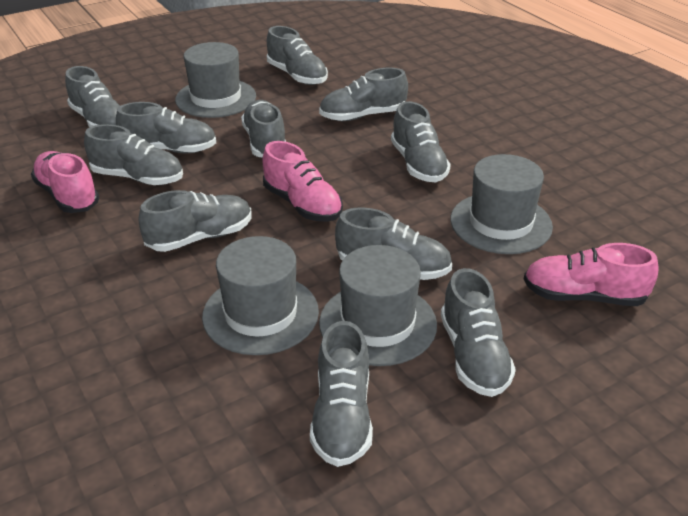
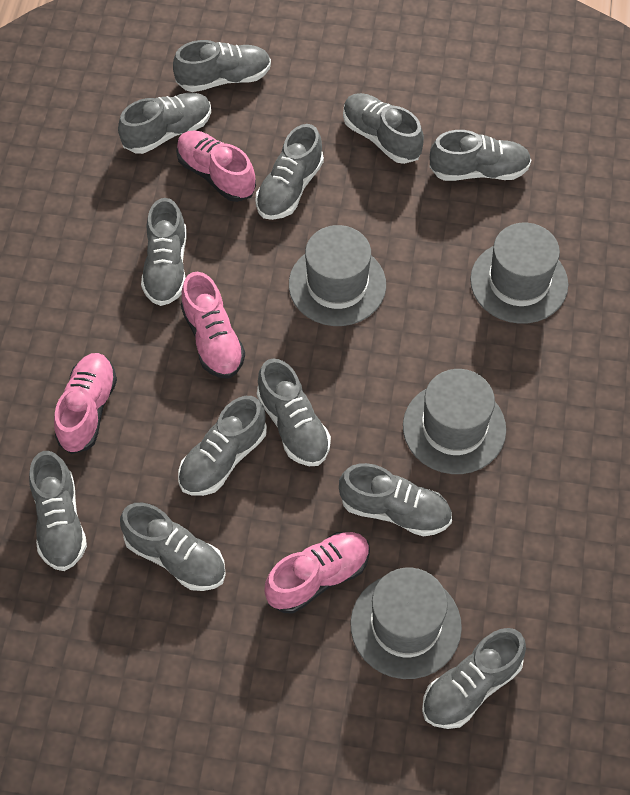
grey shoe: [65,66,120,127] [84,124,183,185] [116,102,216,153] [139,190,252,252] [241,100,286,158] [267,26,328,85] [310,321,373,467] [319,68,408,121] [335,207,452,280] [391,101,451,182] [441,268,516,397] = 11 -> [29,451,87,571] [118,92,211,154] [120,503,226,591] [141,198,187,306] [173,40,271,92] [178,396,267,496] [256,124,324,220] [257,358,331,466] [339,463,452,537] [343,93,424,164] [422,628,526,729] [430,130,531,181] = 12
pink shoe: [31,151,99,213] [263,141,343,222] [524,243,659,306] = 3 -> [54,353,117,454] [176,130,256,202] [181,272,245,379] [265,532,370,613] = 4

